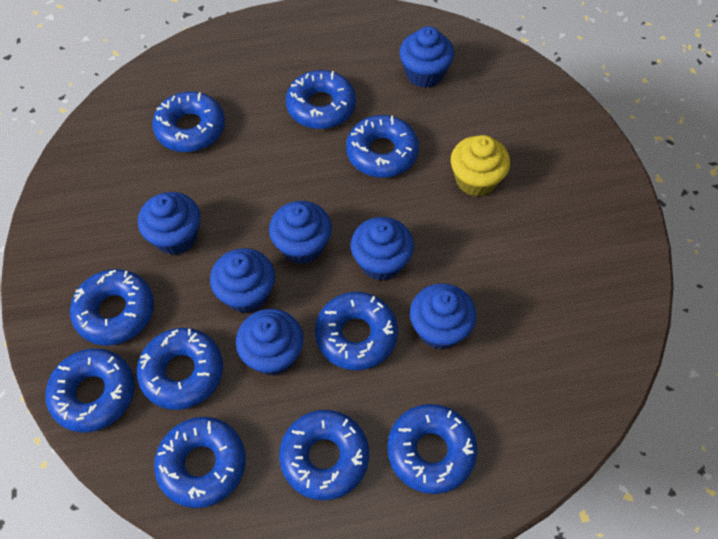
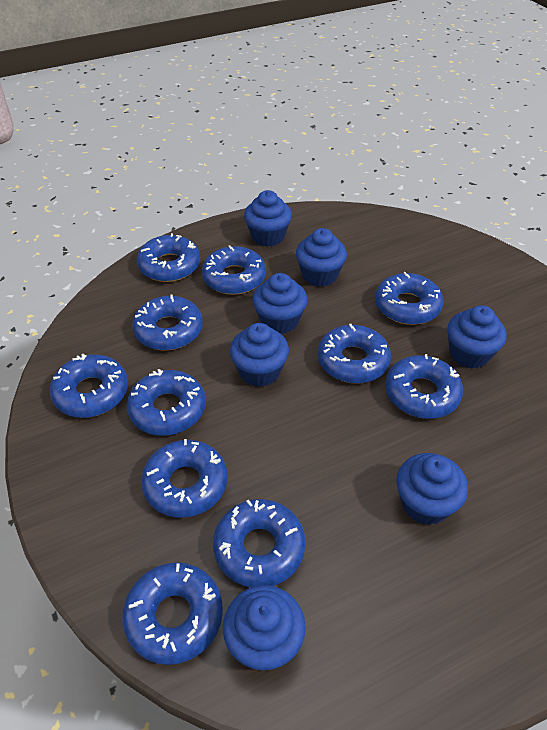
blue donut: [46,349,135,432] [70,269,154,346] [137,328,223,410] [152,91,225,152] [154,417,246,508] [279,410,369,500] [286,70,356,129] [315,292,398,370] [346,115,419,178] [387,404,477,494] = 10 -> [50,354,128,418] [122,562,223,665] [127,369,206,436] [132,295,203,350] [137,233,200,282] [141,439,228,518] [202,245,266,295] [213,499,306,587] [318,324,391,384] [375,272,443,325] [385,354,463,419] = 11
yellow cupcake: [451,135,510,197] = 1 -> none = 0

